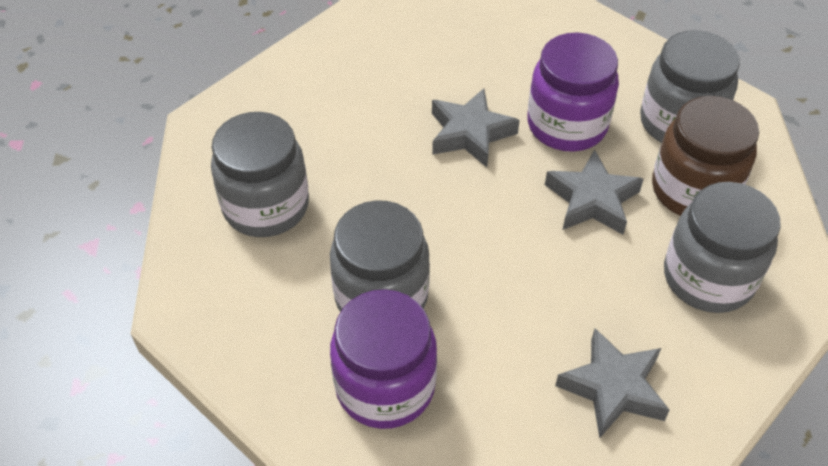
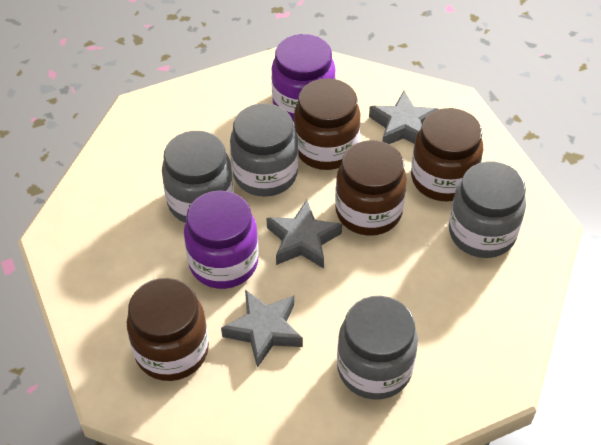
brown jar: [652,96,759,216] = 1 -> [127,278,209,381] [294,78,361,170] [335,140,407,236] [411,108,483,201] = 4

